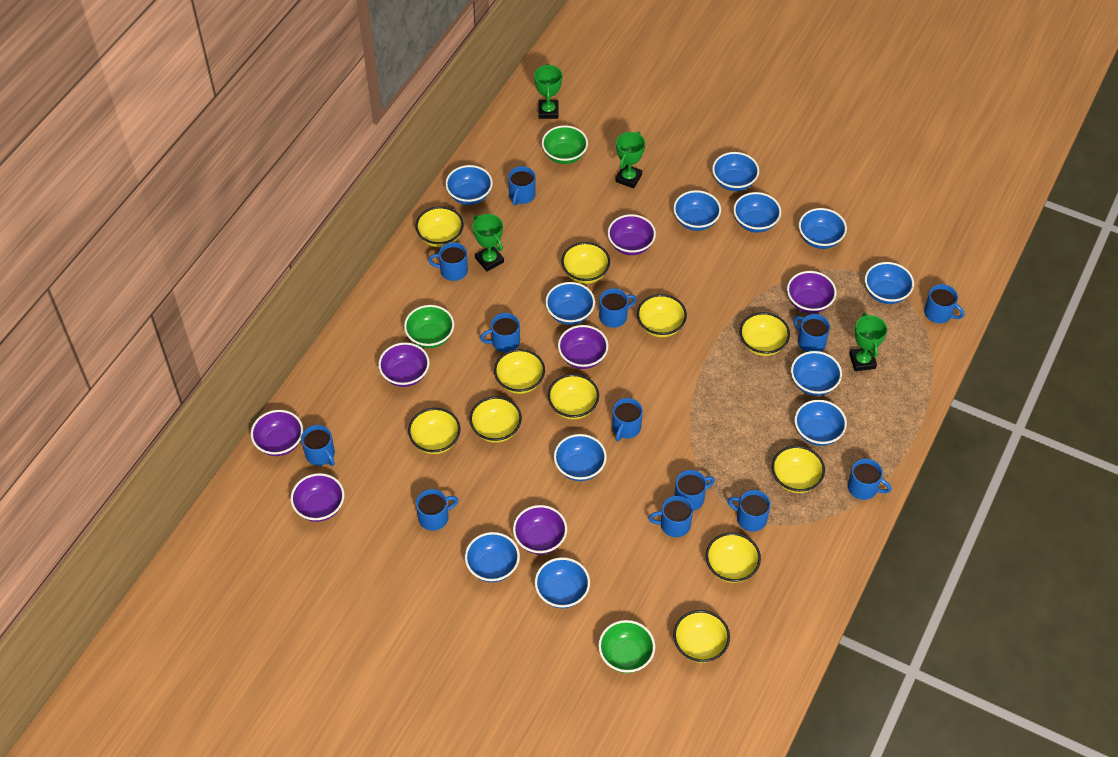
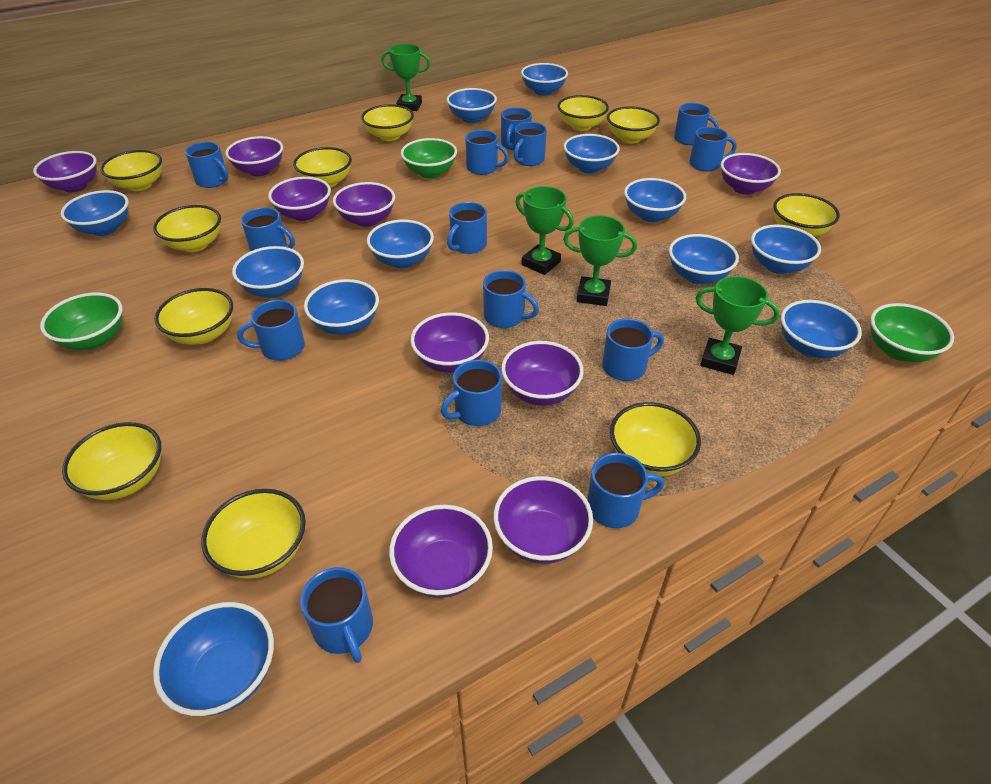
blue mug: [301,425,335,466] [416,489,458,531] [428,242,468,281] [480,313,520,352] [508,166,536,206] [599,288,637,328] [612,398,643,441] [648,496,693,537] [674,470,715,511] [727,490,771,532] [794,314,830,352] [848,459,892,500] [924,284,964,323] = 13 -> [185,142,229,188] [237,300,305,361] [241,208,295,251] [300,567,373,663] [441,360,502,426] [447,202,487,254] [465,130,509,175] [483,270,539,328] [501,107,532,150] [514,122,547,166] [587,453,664,528] [602,319,664,381] [674,103,719,145] [689,127,737,171] = 14
purple bowl: [251,410,303,456] [290,473,344,522] [378,342,430,387] [513,505,567,554] [558,325,609,369] [608,214,656,255] [787,271,837,313] = 7 -> [33,151,97,192] [226,136,283,176] [268,177,331,221] [333,182,395,227] [389,505,493,598] [410,312,489,373] [494,476,593,564] [501,341,584,405] [721,153,781,195] = 9

